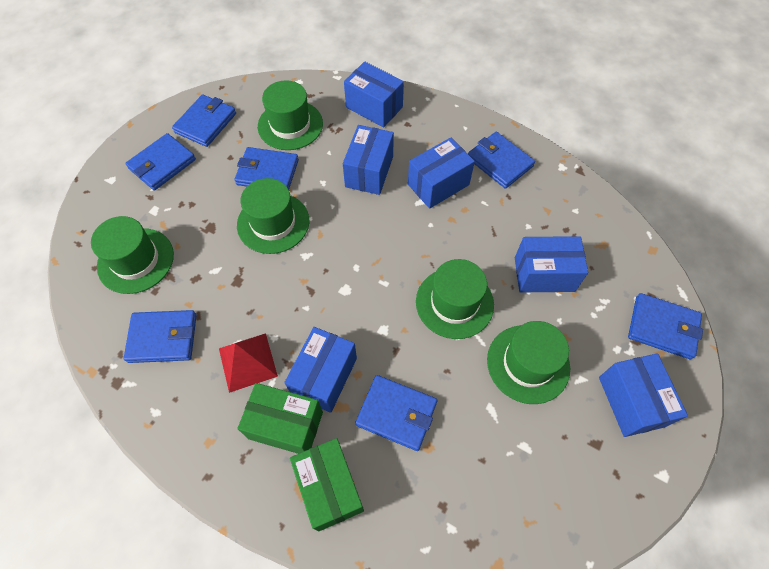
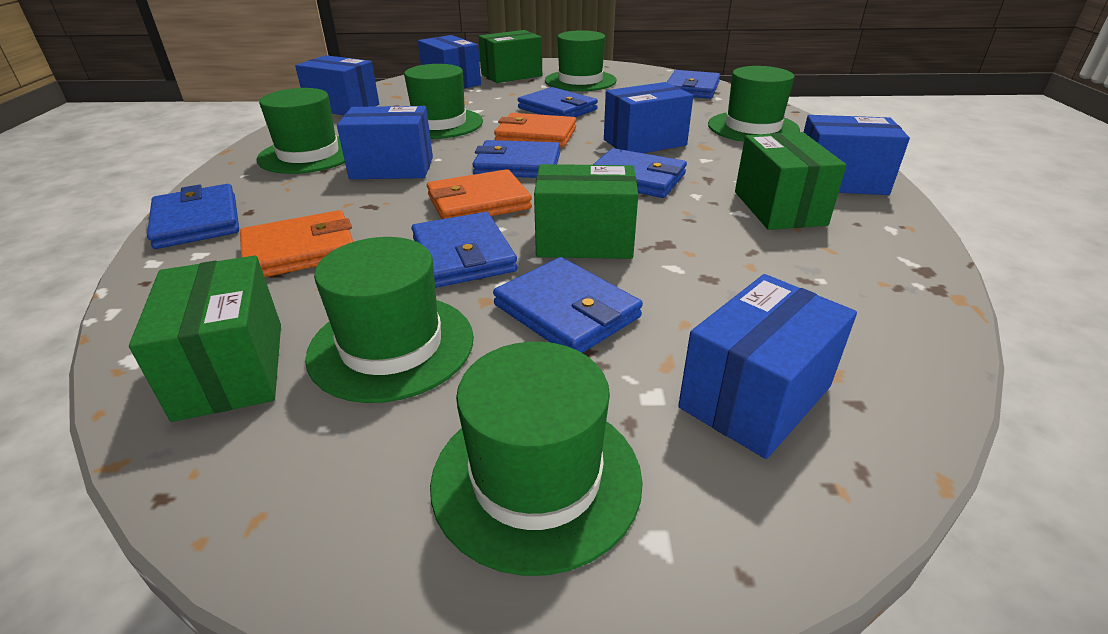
green box: [237,383,323,454] [290,438,364,531] = 2 -> [129,256,281,422] [478,30,542,83] [534,164,638,259] [735,132,846,230] = 4
green hat: [91,216,174,294] [237,178,309,254] [258,80,323,150] [416,259,494,339] [487,321,570,404] = 5 -> [257,88,345,174] [305,237,474,403] [404,64,483,139] [430,342,643,576] [545,30,617,91] [708,66,800,142] = 6
orange wallet: none = 0 -> [240,210,354,277] [427,169,532,219] [494,113,576,147] = 3
red pyramid: [219,333,278,393] = 1 -> none = 0

